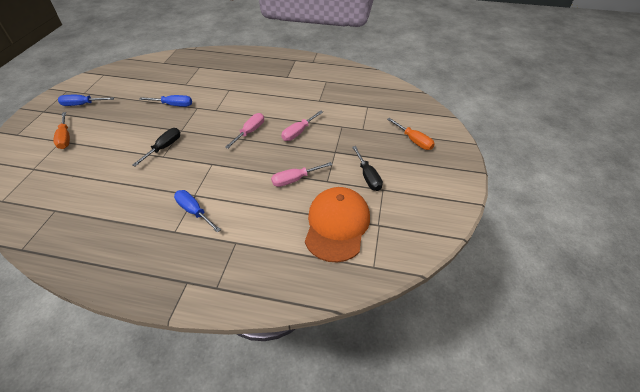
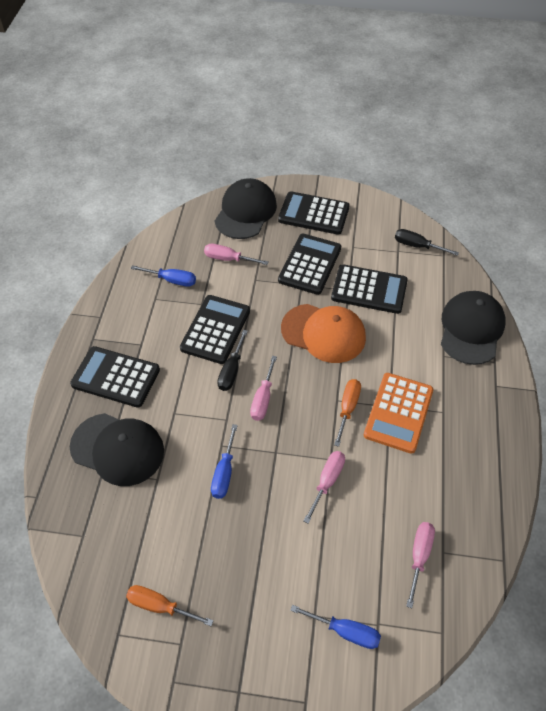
black calculator: none = 0 -> [70,346,160,408] [180,295,250,364] [278,191,350,235] [278,234,341,295] [331,264,408,314] = 5
black cap: none = 0 -> [70,413,164,486] [214,178,277,239] [441,291,506,365] = 3
orange calculator: none = 0 -> [364,373,434,454] = 1
pink screwdriver: [225,113,264,149] [271,162,333,187] [281,110,323,141] = 3 -> [204,244,269,265] [250,356,277,421] [304,451,345,524] [406,522,435,608] = 4

